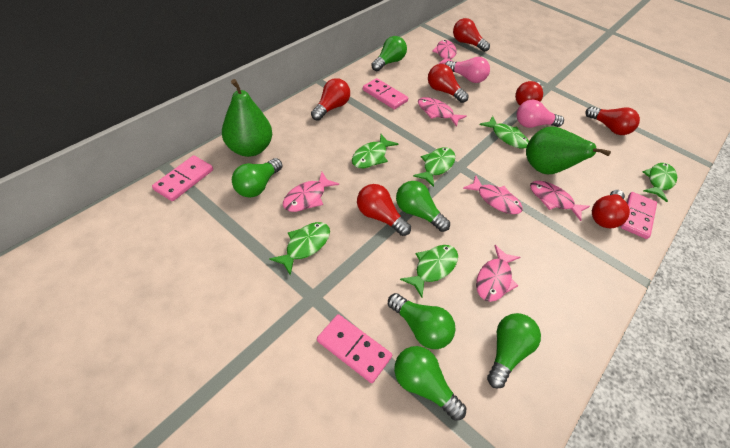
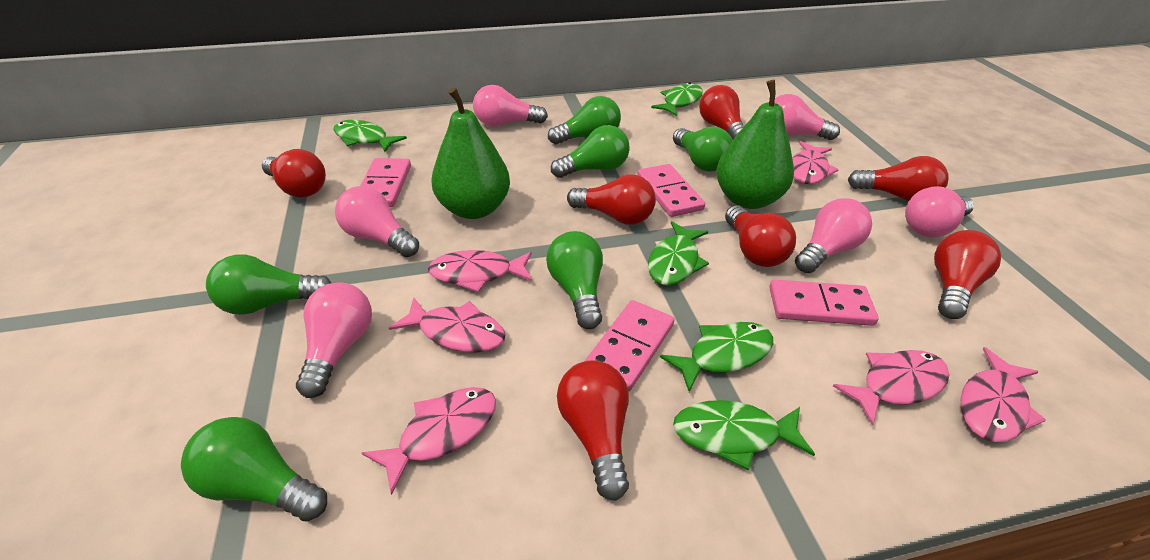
green fish: [269,222,330,275] [352,134,398,168] [400,245,458,298] [413,147,455,187] [479,116,529,149] [643,163,677,202] = 6 -> [333,120,407,152] [648,221,709,285] [651,83,703,116] [660,322,773,392] [673,400,815,470] = 5
pink light bulb: [445,57,490,83] [517,100,564,128] = 2 -> [296,282,372,398] [335,186,419,257] [473,85,548,126] [774,94,840,140] [795,198,872,273] [905,186,974,237] = 6

